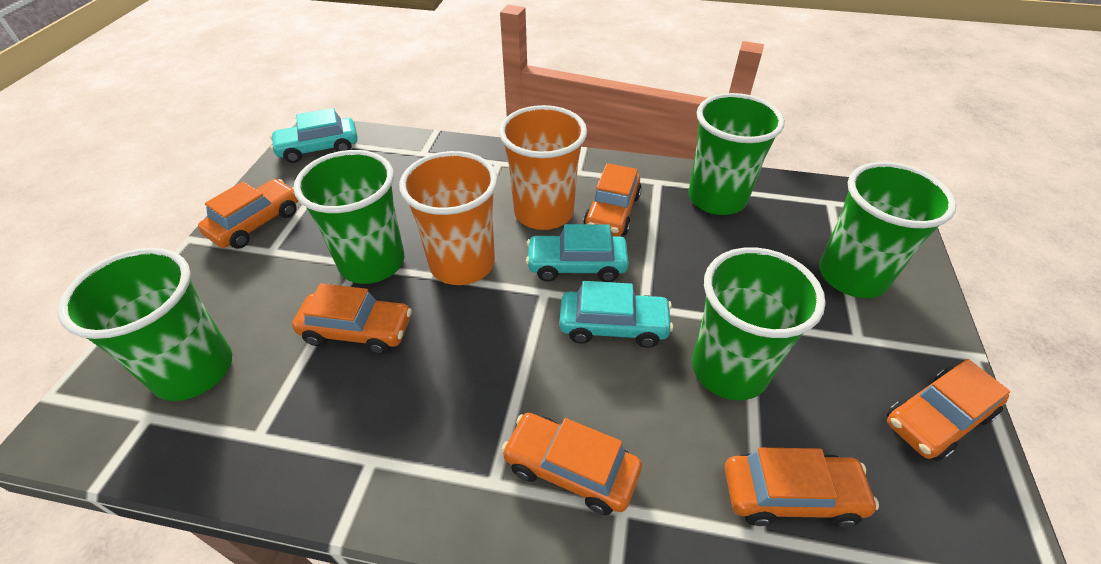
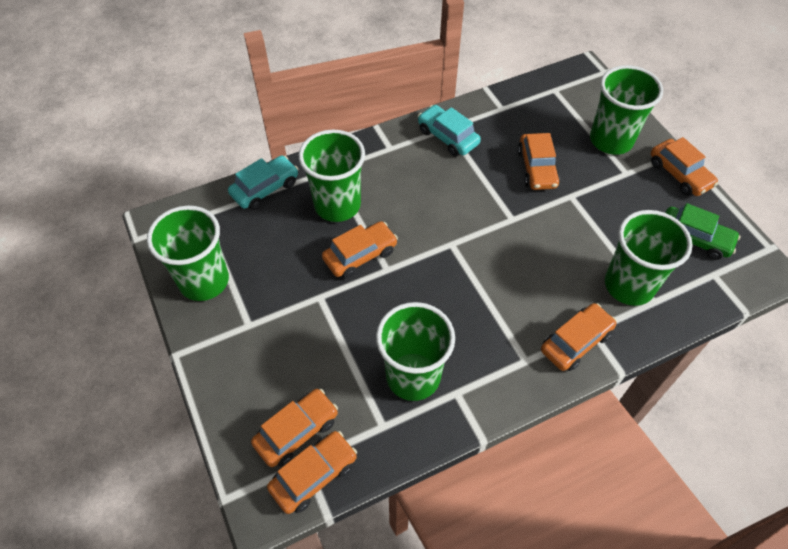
green car: none = 0 -> [665,203,740,260] = 1
orange cup: [399,151,498,285] [499,105,587,230] = 2 -> none = 0
turquoise car: [270,108,358,163] [526,224,629,282] [559,281,673,348] = 3 -> [228,155,298,210] [418,105,481,156] = 2

